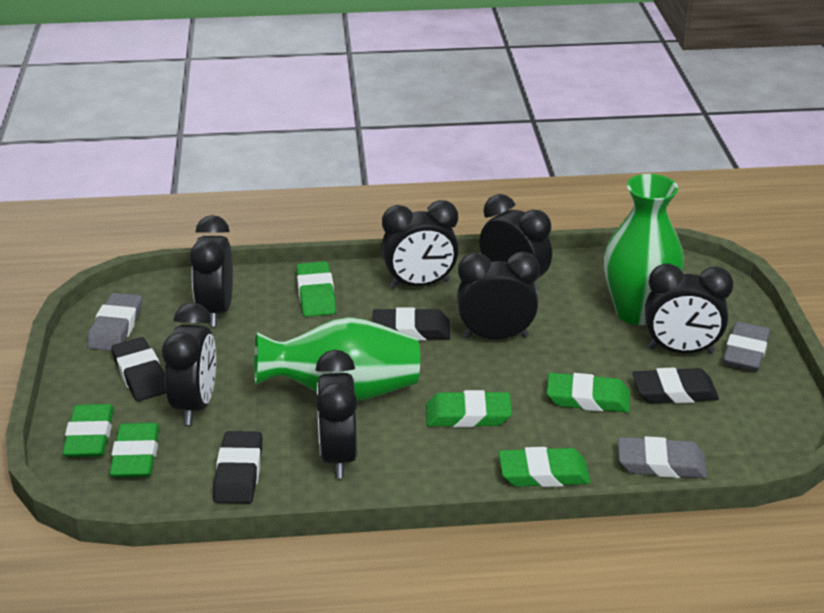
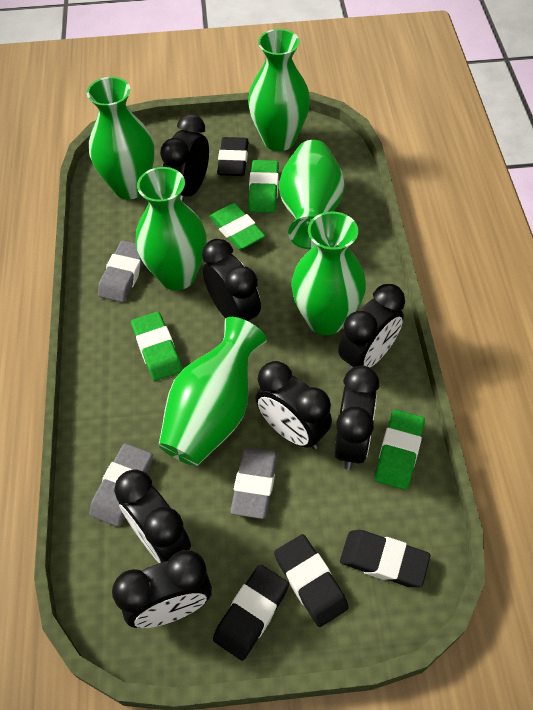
green eraser: [62,404,114,457] [109,423,160,478] [296,261,336,317] [426,390,512,428] [499,447,590,487] [547,373,630,413] = 6 -> [131,312,182,381] [209,203,265,250] [248,160,279,213] [375,410,425,490] = 4
green vase: [254,317,420,401] [604,174,684,325] = 2 -> [87,77,155,199] [135,167,207,290] [159,317,267,466] [248,29,310,151] [279,140,345,249] [291,211,366,335] = 6

